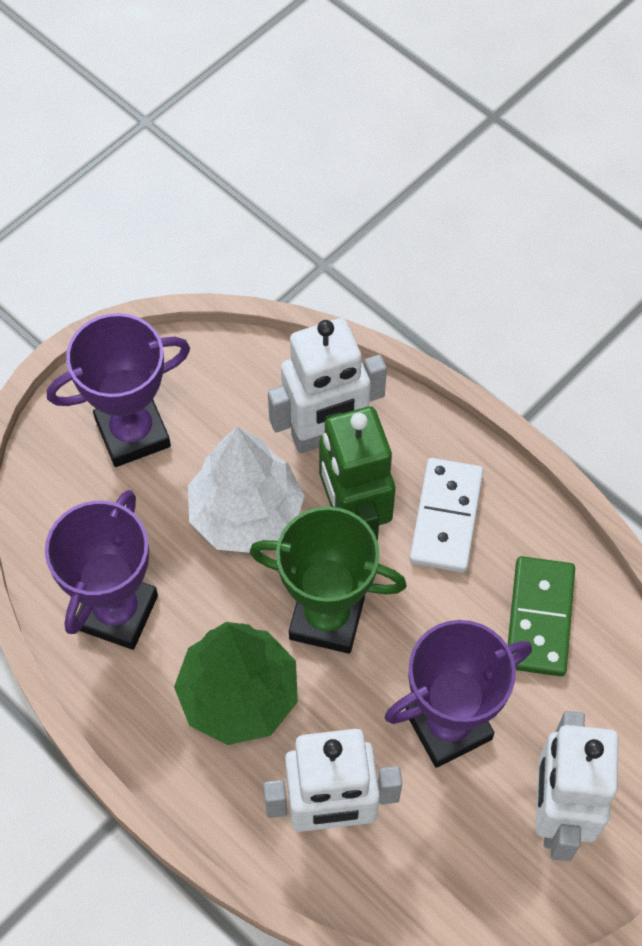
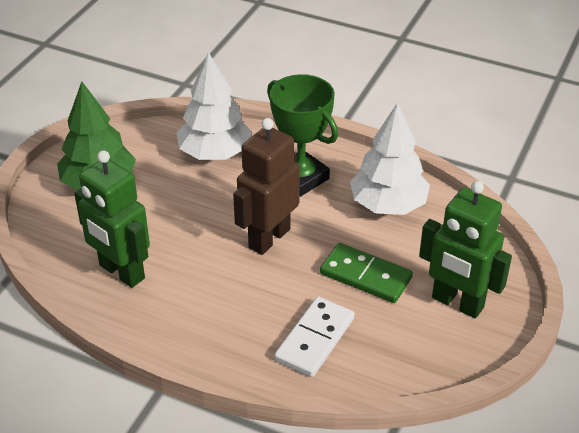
brown robot: none = 0 -> [233,118,300,255] = 1
green robot: [319,406,395,542] = 1 -> [74,150,150,288] [419,181,512,318] = 2
purple trophy: [45,490,158,650] [47,313,190,467] [385,620,532,768] = 3 -> none = 0
white robot: [263,729,402,832] [268,318,387,453] [536,711,618,861] = 3 -> none = 0
white tree: [188,426,305,553] = 1 -> [176,52,252,160] [350,103,430,215] = 2

